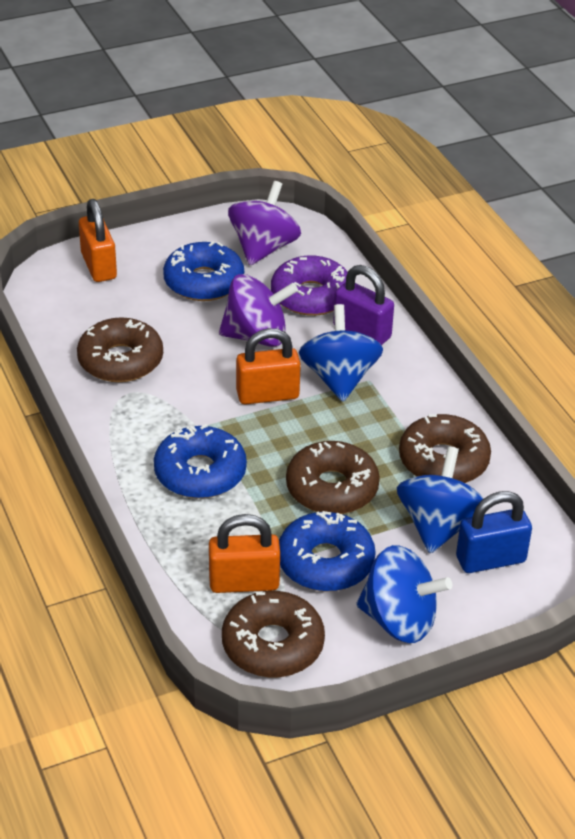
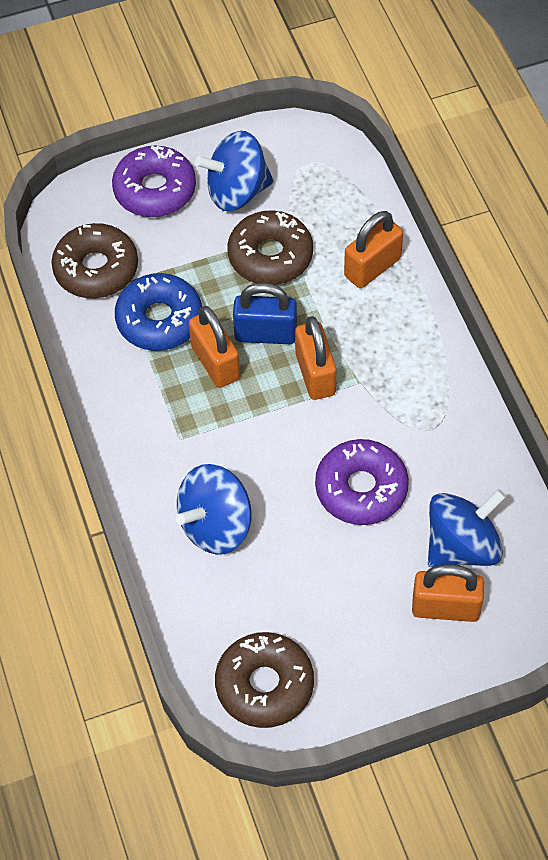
blue donut: [154,424,247,498] [163,241,244,301] [279,511,376,591] = 3 -> [115,273,202,351] = 1
brown donut: [77,317,163,382] [222,591,325,678] [286,441,380,514] [399,414,491,483] = 4 -> [52,223,138,298] [215,632,314,728] [227,210,313,285] = 3
orange padlock: [79,199,117,282] [209,514,280,593] [236,328,301,405] = 3 -> [189,306,240,388] [295,316,337,400] [344,211,403,288] [412,564,484,622] = 4
purple donut: [271,256,348,316] = 1 -> [112,146,196,217] [315,439,409,525] = 2
purple padlock: [333,265,394,345] = 1 -> none = 0
purple spinning top: [219,274,298,347] [228,181,301,265] = 2 -> none = 0

